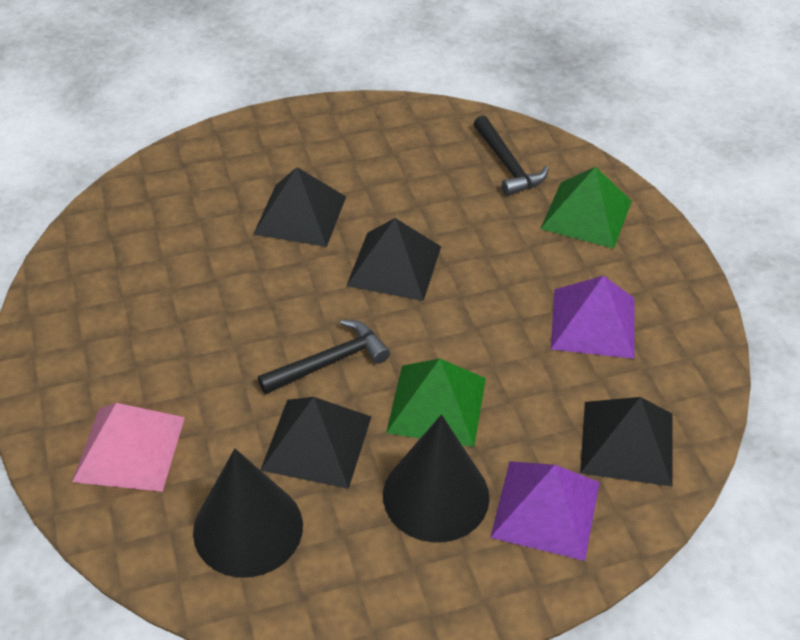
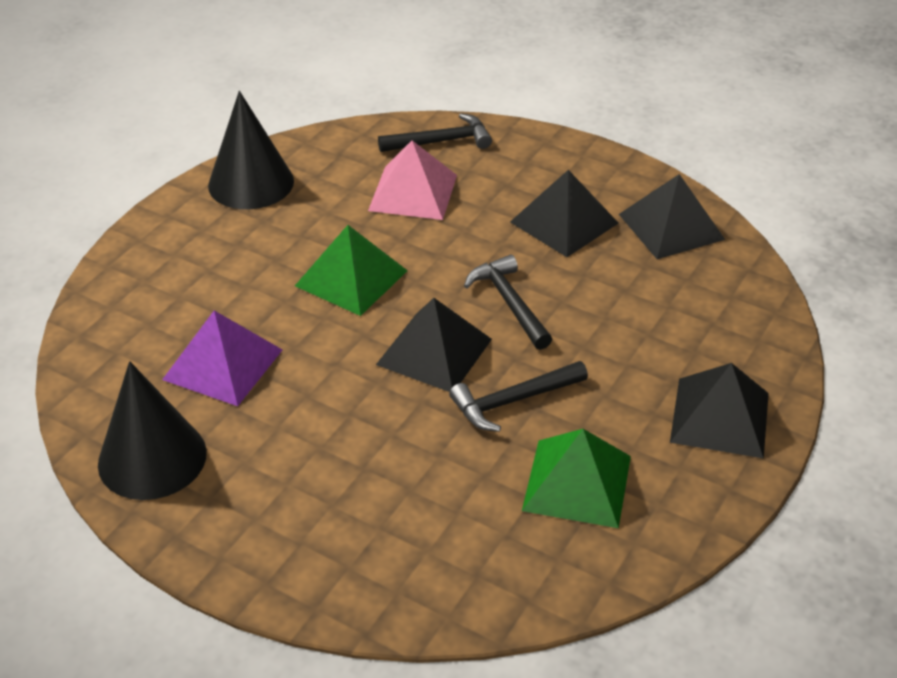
black hammer: [258,320,390,394] [473,115,549,196] = 2 -> [378,113,492,152] [449,361,588,432] [464,255,552,350] = 3
purple pyramid: [490,461,600,561] [551,276,635,359] = 2 -> [162,311,282,406] = 1

